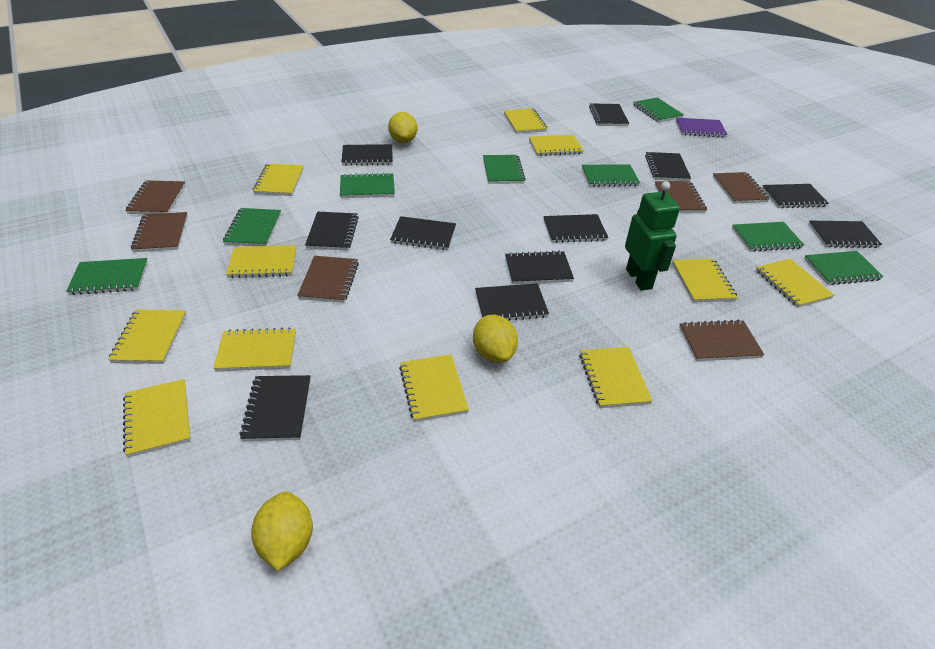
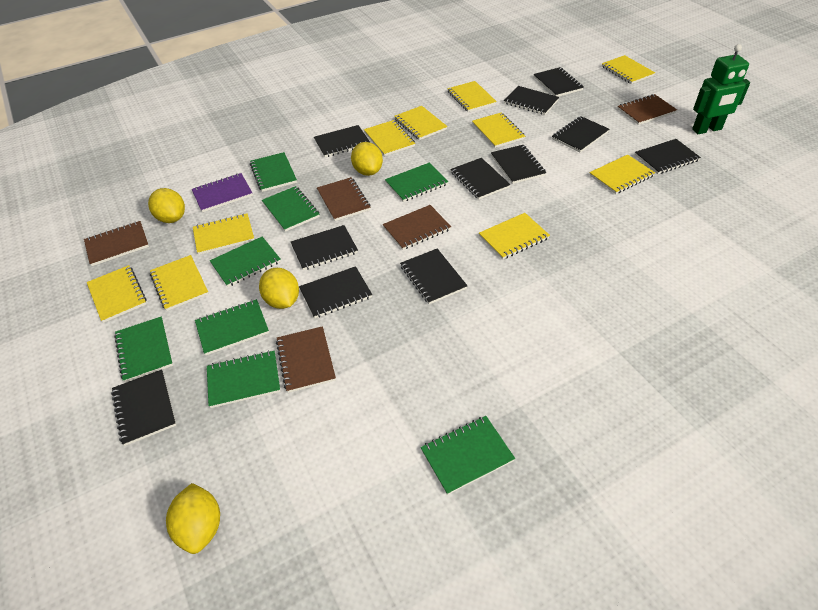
brown notebook: [125,180,185,214] [131,212,188,252] [297,256,359,303] [655,181,707,213] [679,320,765,361] [713,172,770,203] = 6 -> [84,221,149,266] [276,326,336,393] [317,177,370,221] [383,205,451,250] [617,94,677,125] = 5
yellow lemon: [251,491,313,571] [388,112,417,143] [473,315,518,363] = 3 -> [148,188,185,223] [166,483,220,554] [259,268,299,309] [351,142,383,176] = 4
yellow notebook: [108,309,186,364] [123,379,191,458] [213,327,296,371] [226,245,296,278] [253,164,304,196] [399,354,469,422] [504,108,547,134] [529,135,584,156] [579,347,653,408] [672,259,738,303] [756,259,834,308] = 11 -> [87,265,147,323] [150,255,209,311] [193,213,254,255] [364,120,415,156] [394,106,447,140] [447,81,497,112] [472,113,525,148] [479,213,550,260] [589,155,655,194] [602,55,655,84] = 10

